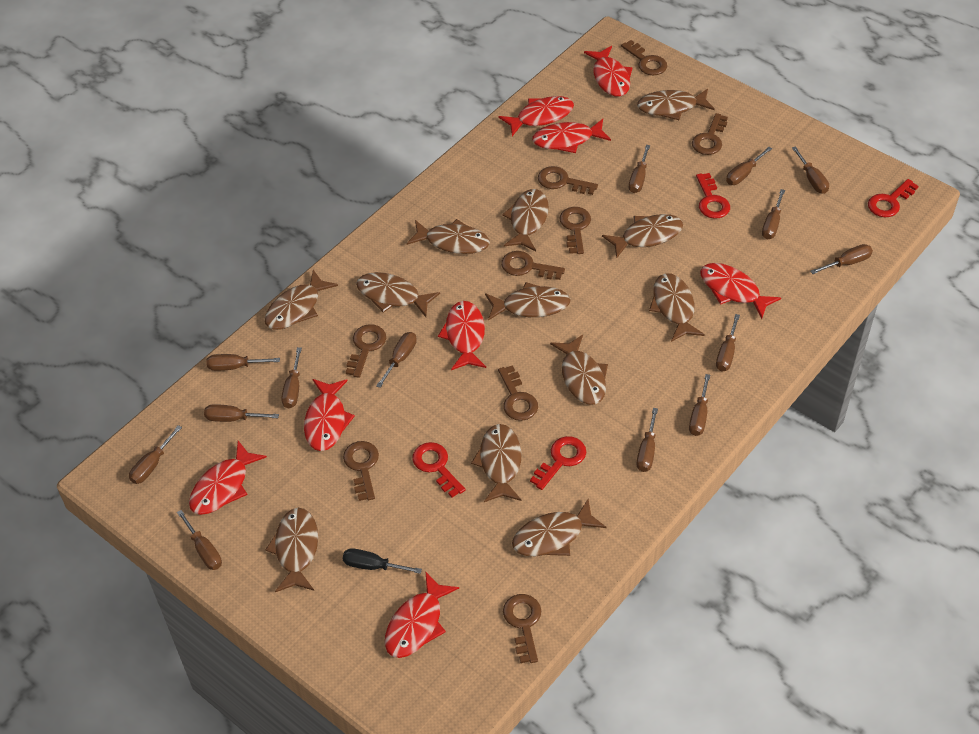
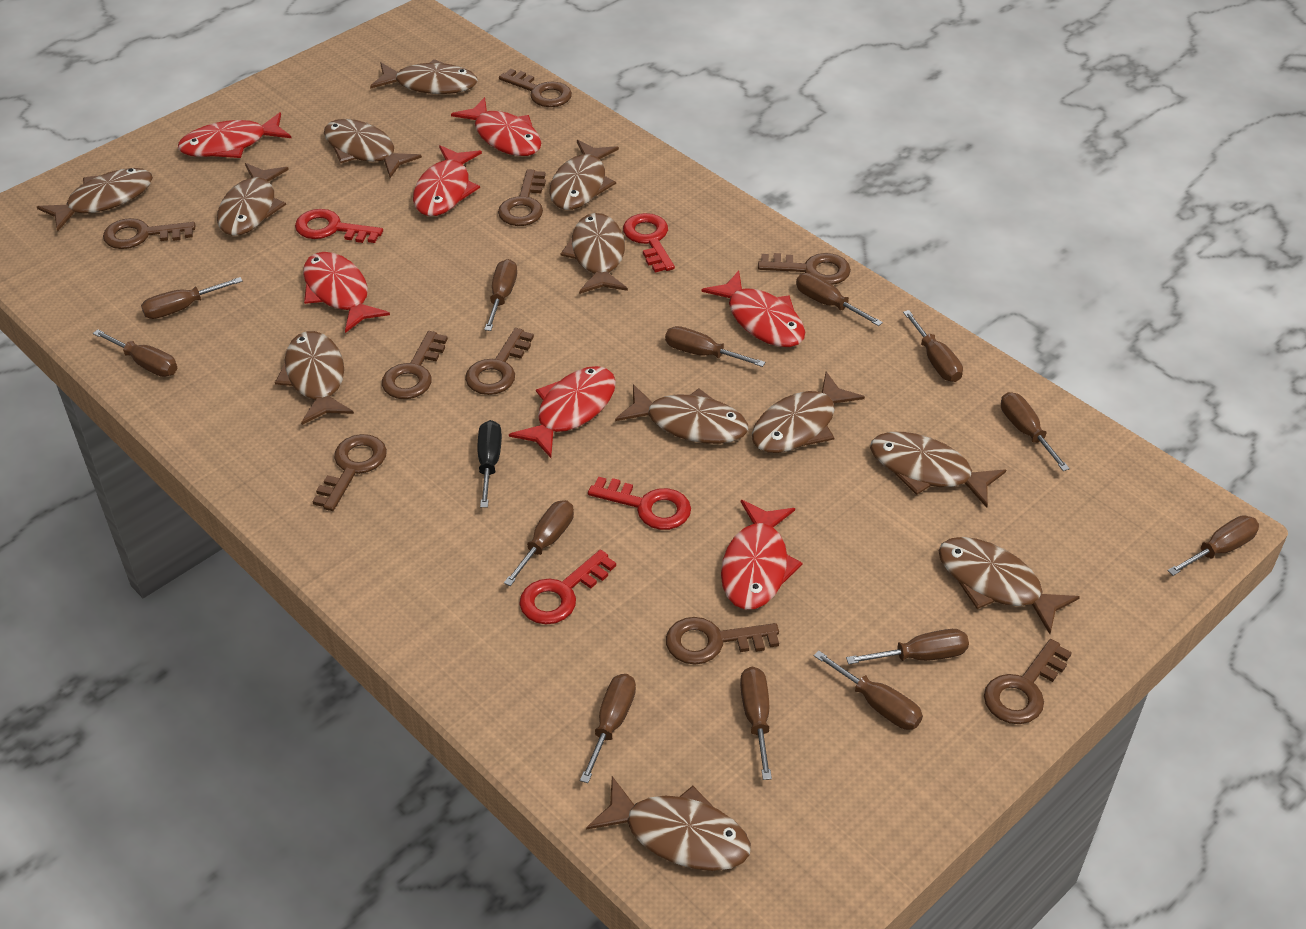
brown screwdriver: [129,425,182,484] [177,510,222,570] [204,404,279,422] [206,354,280,371] [281,347,302,409] [376,332,417,388] [629,145,650,193] [637,408,658,472] [689,374,710,436] [716,314,740,371] [726,147,772,185] [762,189,785,239] [792,146,829,194] [810,244,873,274] = 14 -> [93,329,177,377] [141,277,243,319] [484,259,517,331] [504,500,574,586] [580,674,636,783] [665,326,765,367] [740,667,772,780] [796,273,883,326] [814,650,923,730] [846,629,969,664] [903,310,963,382] [1001,392,1070,471] [1167,515,1259,576] = 13
red fish: [189,441,267,515] [304,379,355,451] [385,572,459,658] [438,301,486,370] [498,96,574,136] [532,119,611,153] [584,46,633,97] [700,263,781,319] = 8 -> [178,112,291,158] [303,252,390,333] [413,145,482,216] [451,97,541,156] [509,366,616,458] [701,270,805,347] [721,500,803,610] = 7

